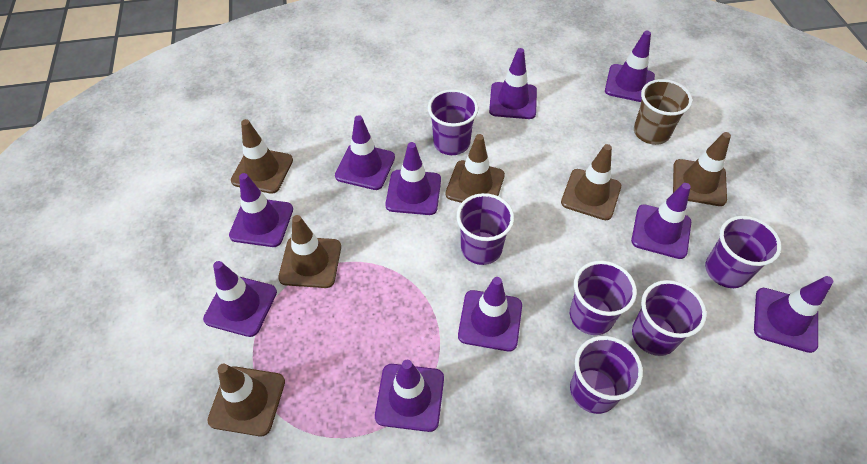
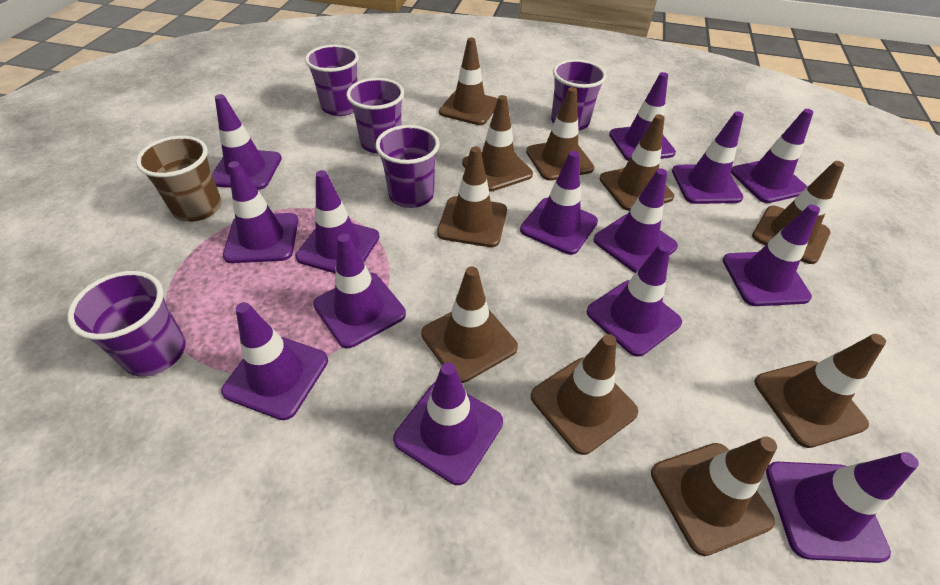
brown traffic cone: [207,363,285,436] [231,119,293,194] [278,215,341,288] [446,134,505,203] [561,144,621,220] [673,132,731,206] = 6 -> [421,266,518,383] [437,146,507,247] [439,37,498,125] [462,95,533,192] [526,87,594,181] [531,334,638,455] [599,114,674,211] [651,436,777,556] [752,161,845,264] [755,334,886,448] = 10
purple cup: [428,89,479,155] [457,193,514,265] [570,261,637,335] [570,336,643,414] [632,280,707,356] [705,216,781,288] = 6 -> [67,271,186,377] [305,45,359,116] [347,78,404,154] [375,125,440,208] [551,59,607,131] = 5
purple traffic cone: [203,261,277,337] [229,173,293,247] [335,115,395,190] [375,360,444,432] [385,142,441,215] [458,277,522,351] [489,48,537,119] [605,31,655,102] [631,183,691,259] [754,276,833,353] = 10 -> [212,94,282,190] [221,302,328,420] [223,161,298,263] [296,170,379,273] [313,234,406,348] [393,362,503,485] [520,151,598,255] [587,243,682,357] [594,168,678,273] [609,72,676,161] [672,111,744,204] [723,204,820,306] [731,109,813,203] [766,452,919,563] = 14

